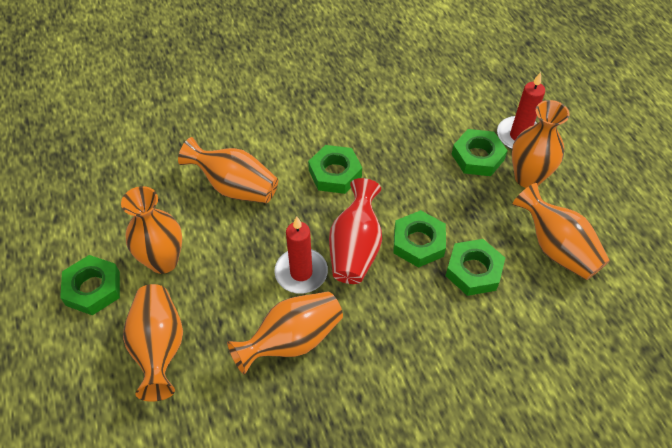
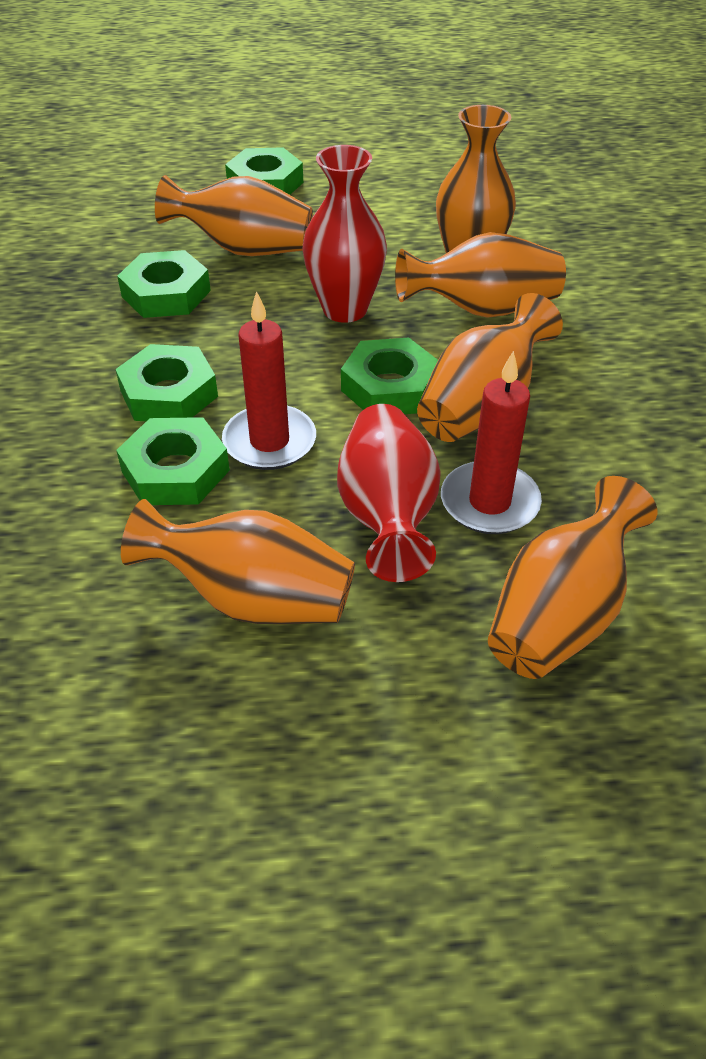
red vase: [329,178,382,284] = 1 -> [303,145,387,323] [337,404,441,582] = 2

